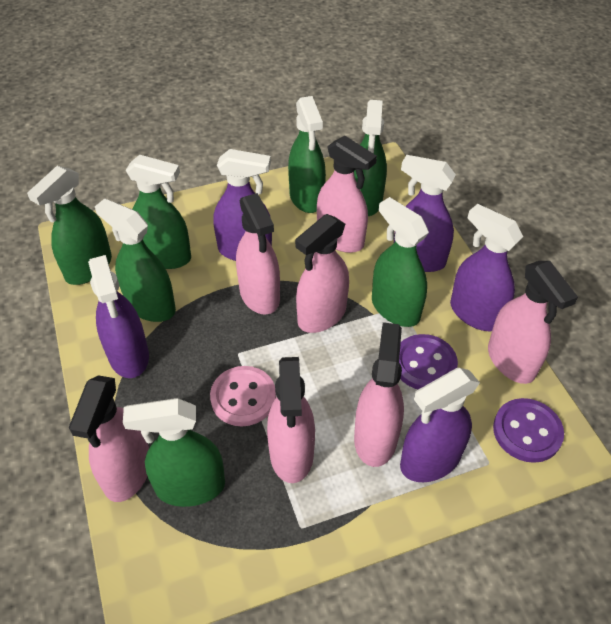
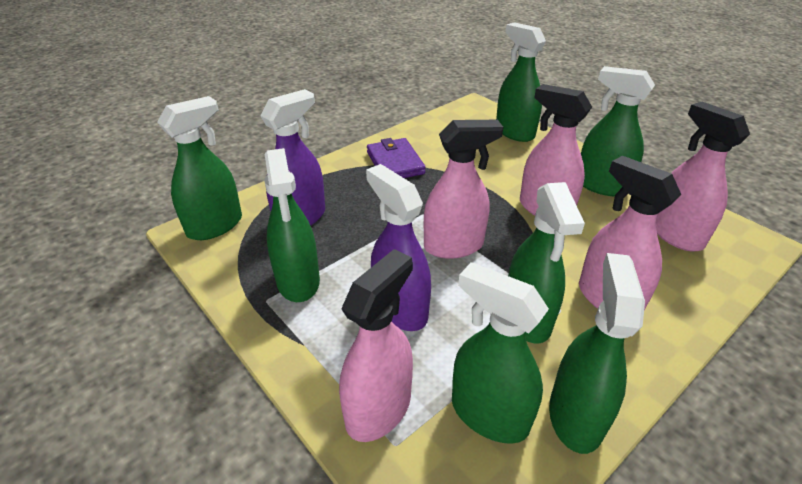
pink button: [210,366,276,426] = 1 -> none = 0
pink spray bottle: [69,375,149,502] [236,193,280,315] [267,357,315,483] [295,214,349,333] [317,136,377,253] [354,322,404,467] [488,261,578,384] = 7 -> [339,249,413,442] [424,120,503,259] [520,84,592,215] [579,156,681,310] [656,102,750,251] = 5
purple button: [399,334,458,389] [493,398,564,463] = 2 -> none = 0
purple spray bottle: [88,255,149,378] [213,149,272,261] [394,155,456,272] [400,368,480,482] [450,204,523,331] = 5 -> [260,89,325,226] [366,164,431,331] = 2
purple wallet: none = 0 -> [367,138,426,178] = 1

